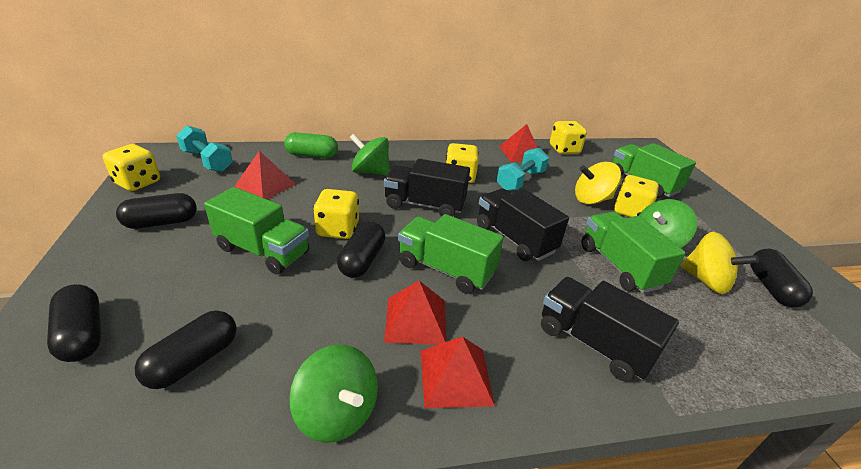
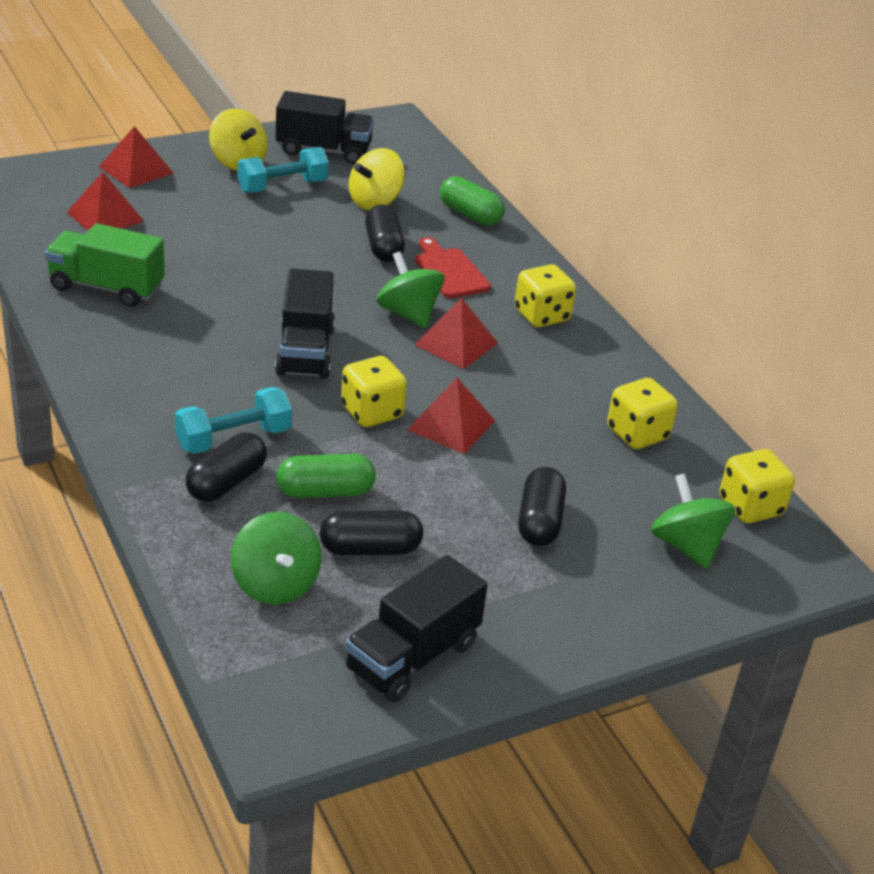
black capsule: [47,284,101,362] [116,193,197,229] [135,310,237,389] [337,221,385,278] [750,249,813,307] = 5 -> [186,432,267,502] [320,510,423,555] [365,204,405,262] [518,467,566,546] = 4
green capsule: [284,132,338,158] = 1 -> [276,454,376,498] [440,176,505,226] = 2
green truck: [204,187,309,275] [398,214,504,294] [581,212,685,293] [613,143,696,198] = 4 -> [45,223,165,307] = 1
red cutting board: none = 0 -> [415,237,491,298] = 1
yellow dice: [103,144,160,191] [313,189,359,239] [446,143,479,183] [550,121,587,154] [614,175,659,217] = 5 -> [341,356,407,427] [515,264,576,327] [607,378,678,449] [719,449,795,523] = 4

